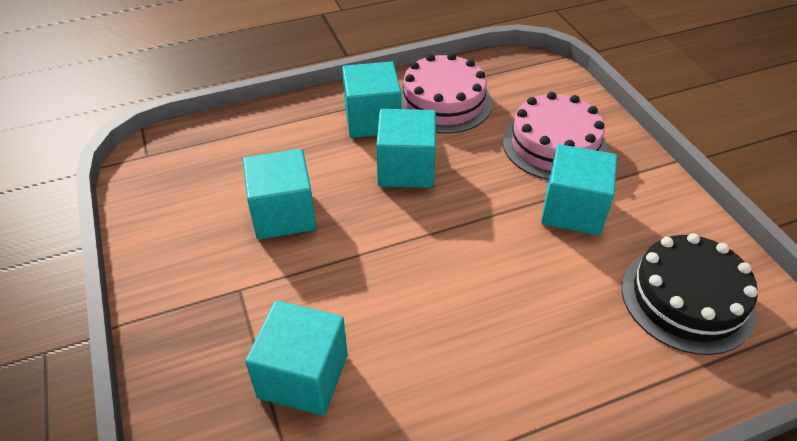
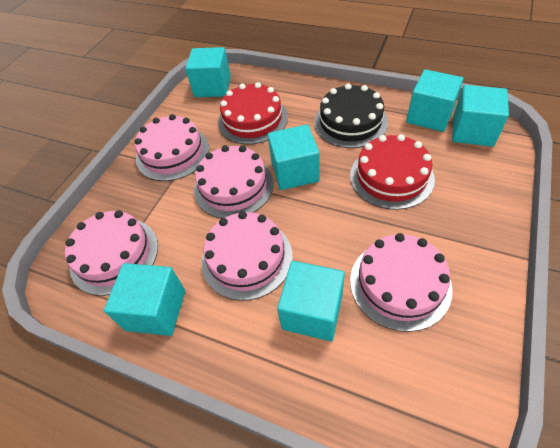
pink cake: [400,53,492,134] [502,92,608,180] = 2 -> [65,210,158,296] [135,114,209,181] [194,145,274,218] [201,211,293,301] [350,233,453,332] = 5
red cake: none = 0 -> [218,82,288,145] [350,134,435,210] = 2
turquoise cube: [243,149,316,240] [245,301,348,416] [342,61,401,138] [376,109,436,188] [541,144,617,235] = 5 -> [104,263,185,336] [185,47,231,97] [268,124,320,190] [277,261,345,341] [406,69,463,132] [452,85,509,147] = 6

